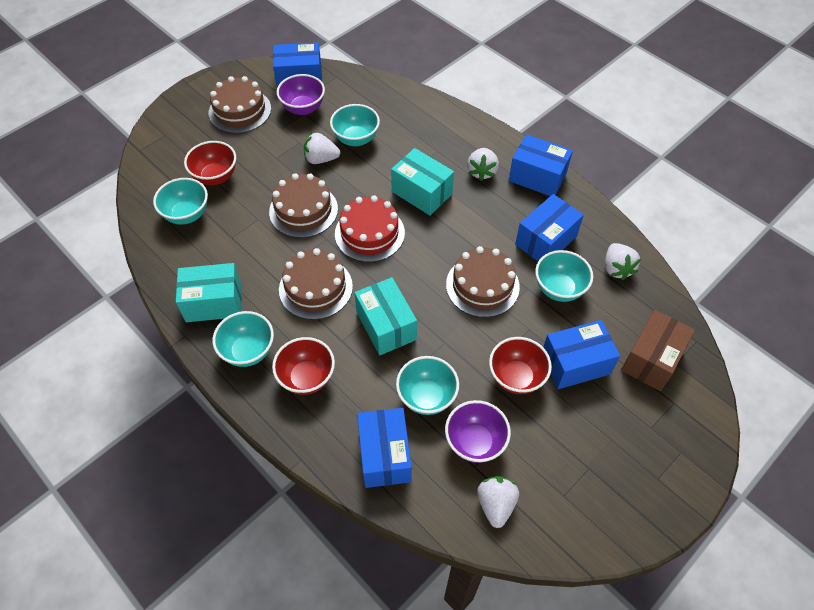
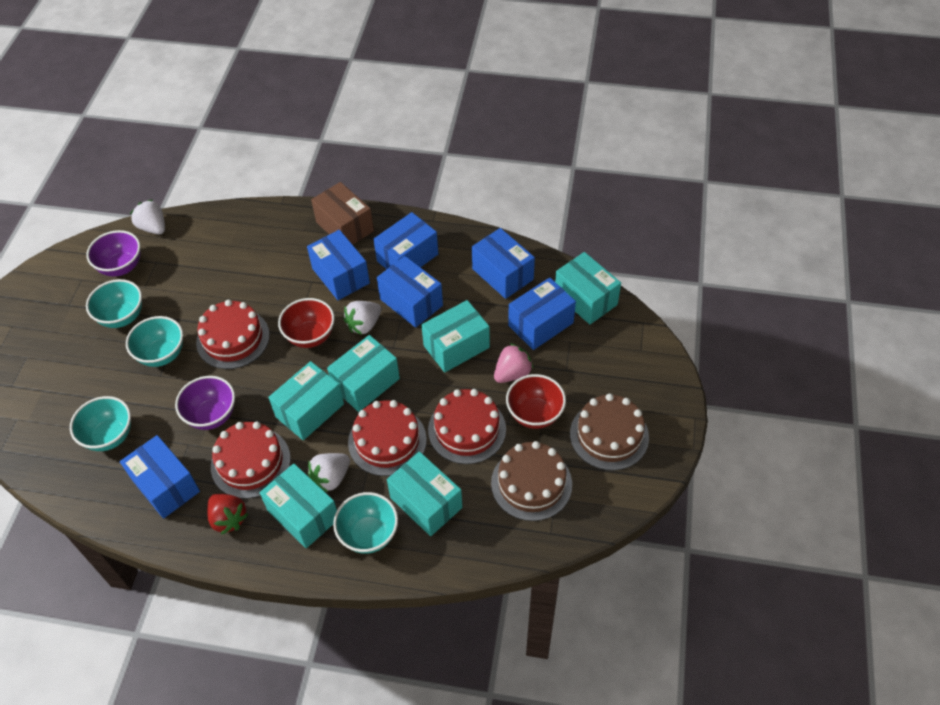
blue box: [273,43,322,87] [357,408,412,488] [509,134,573,196] [515,194,584,261] [543,320,620,389] = 5 -> [120,435,200,519] [307,230,370,300] [373,212,438,269] [377,256,443,328] [472,228,535,299] [508,277,576,350] = 6
brown cake: [209,76,271,133] [269,173,338,238] [279,248,353,320] [446,246,520,317] = 4 -> [491,441,572,521] [570,393,649,471] = 2
pink strawberry: none = 0 -> [494,343,533,383] = 1
red bowl: [184,141,236,185] [272,337,335,395] [489,337,552,394] = 3 -> [278,298,335,348] [506,374,566,429] = 2
red cake: [335,195,405,262] = 1 -> [196,300,270,369] [211,421,291,499] [348,400,427,476] [428,389,506,464] = 4
red strawberry: none = 0 -> [207,494,248,535] = 1
turquoise bowl: [153,178,208,225] [212,311,274,367] [330,104,380,146] [396,356,459,415] [535,250,593,302] = 5 -> [70,396,131,451] [86,279,142,328] [126,316,183,367] [333,492,398,554] = 4
turquoise box: [176,263,242,322] [354,277,417,355] [391,148,454,216] = 3 -> [260,464,337,548] [268,361,344,440] [327,335,400,412] [387,451,463,536] [421,300,490,372] [555,252,621,324] = 6
white strawberry: [304,132,340,164] [467,148,499,181] [477,476,519,528] [605,243,641,280] = 4 -> [130,200,165,234] [308,453,350,492] [343,301,381,335] = 3

